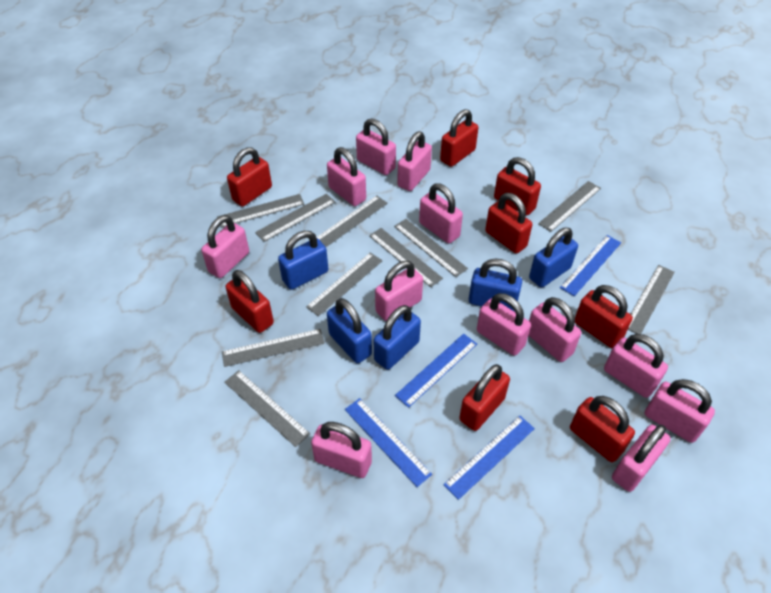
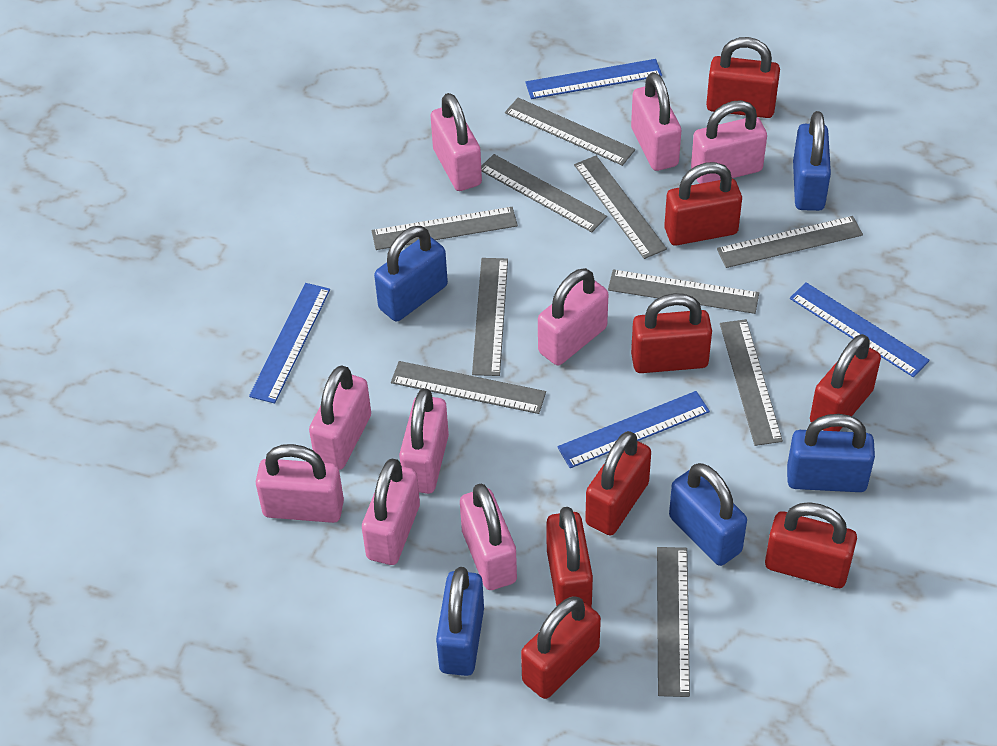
pink padlock: [201,215,249,278] [311,422,372,478] [327,147,366,206] [356,119,396,175] [375,261,423,321] [397,131,432,191] [419,183,463,244] [477,293,531,356] [528,297,581,362] [604,334,668,398] [612,425,671,492] [645,379,715,443] = 12 -> [256,444,344,523] [309,365,371,470] [362,459,420,565] [399,388,449,494] [431,93,482,191] [460,484,517,590] [538,268,608,365] [631,72,681,171] [691,100,767,184] = 9

